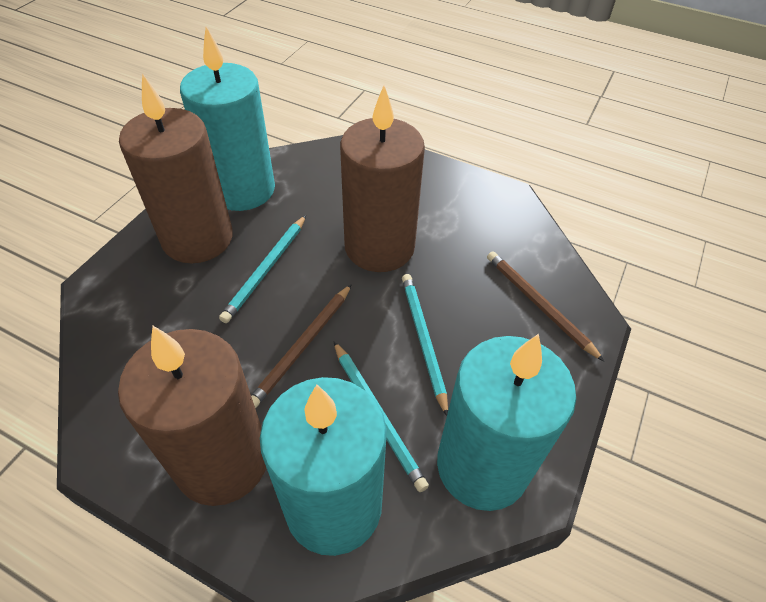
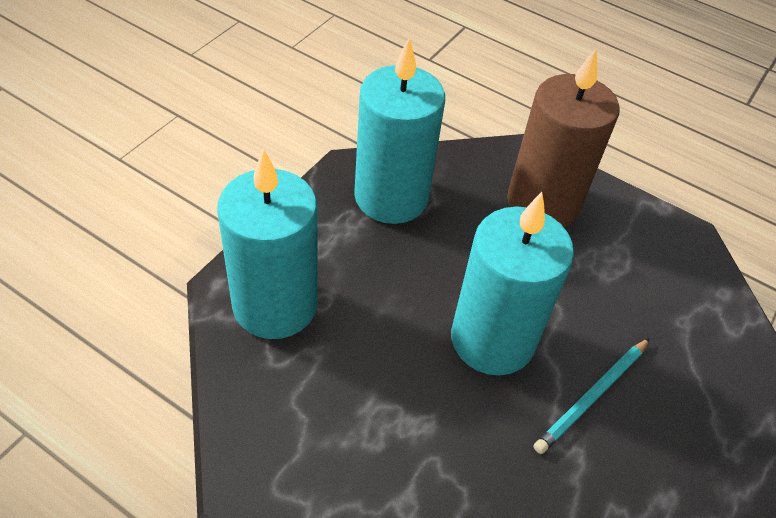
brown candle: [118,326,266,506] [119,74,233,263] [340,85,425,272] = 3 -> [507,48,619,227] = 1
brown pencil: [251,284,352,408] [487,251,605,362] = 2 -> none = 0
turquoise pencil: [219,215,306,323] [333,341,429,492] [402,274,448,416] = 3 -> [534,338,650,454] = 1

